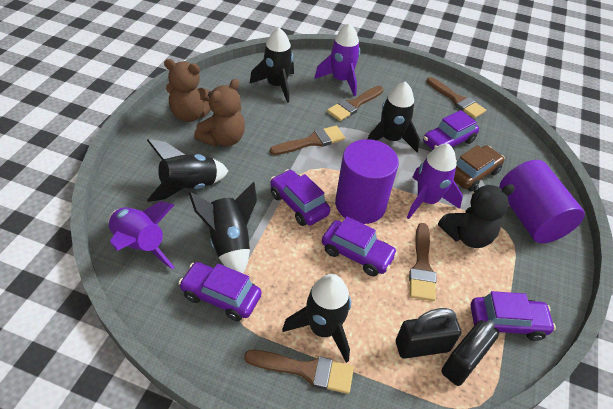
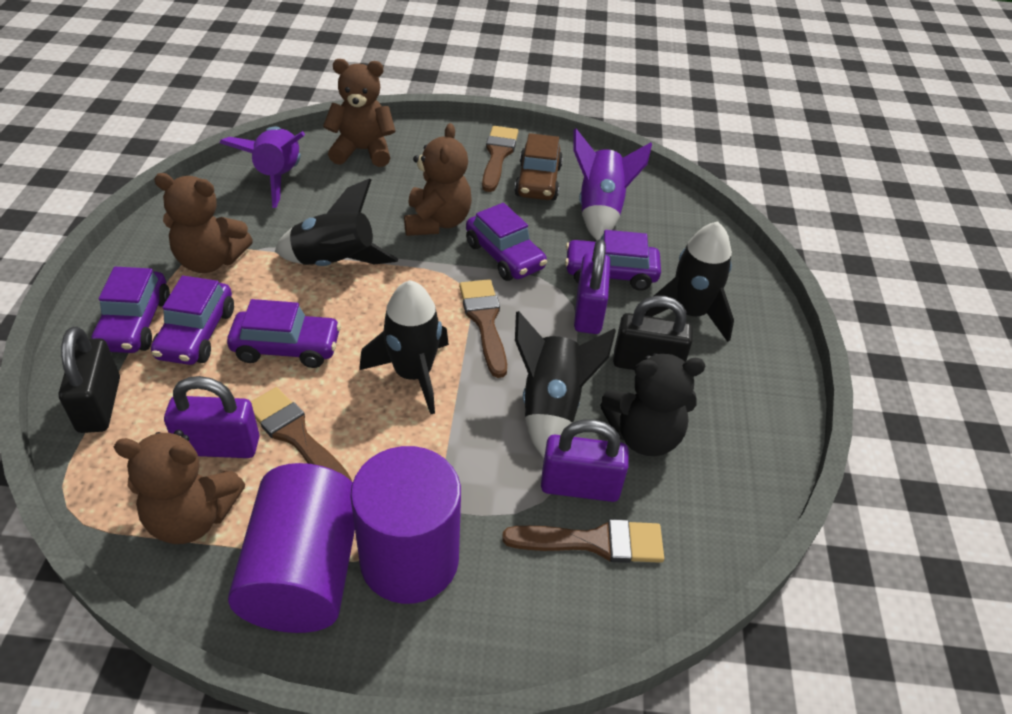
black rocket: [147,139,228,202] [189,182,257,273] [249,28,294,103] [282,274,351,363] [368,82,420,152] = 5 -> [275,178,398,266] [359,280,449,415] [515,311,616,458] [644,222,734,342] = 4
brown brush: [244,350,354,394] [270,126,345,155] [327,86,384,121] [409,223,436,301] [426,77,486,118] = 5 -> [251,387,352,481] [459,279,507,378] [482,126,518,192] [502,519,664,563] = 4
brown teddy bear: [164,59,212,122] [194,79,245,147] = 2 -> [114,430,245,544] [154,173,253,273] [323,59,396,167] [404,123,472,236] = 4
purple padlock: none = 0 -> [164,376,259,458] [541,419,629,502] [574,239,611,334] = 3
purple rocket: [108,201,175,270] [314,23,360,96] [407,143,463,219] = 3 -> [220,127,305,208] [573,129,652,240] = 2

